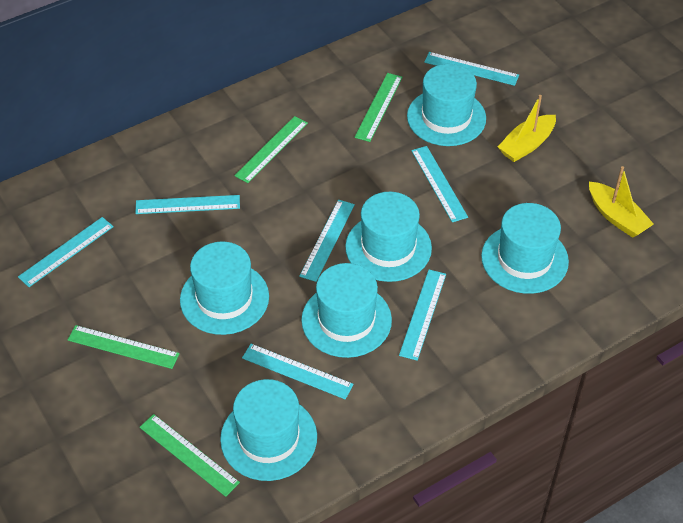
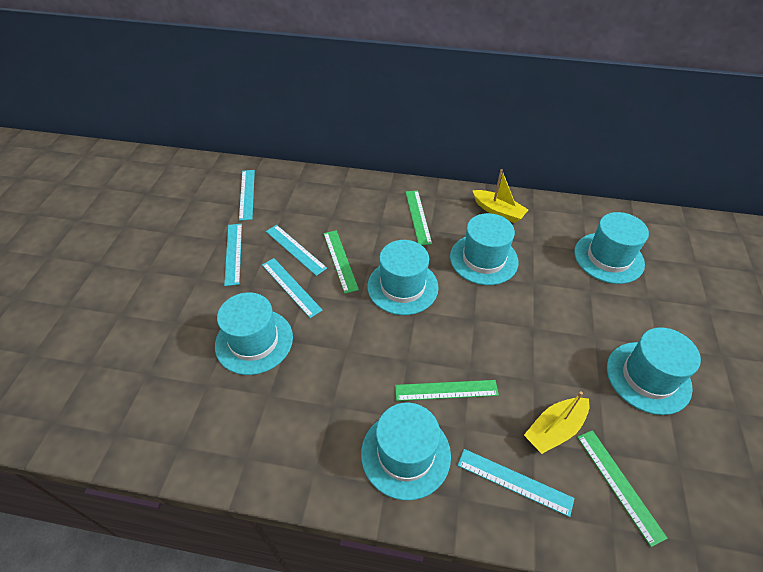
turquoise ruler: [18,217,114,287] [135,195,240,214] [242,344,354,399] [299,200,355,282] [399,270,446,361] [411,146,468,222] [424,52,519,86] = 7 -> [224,224,242,286] [239,170,255,221] [262,258,323,318] [266,225,327,276] [457,449,574,517] = 5

